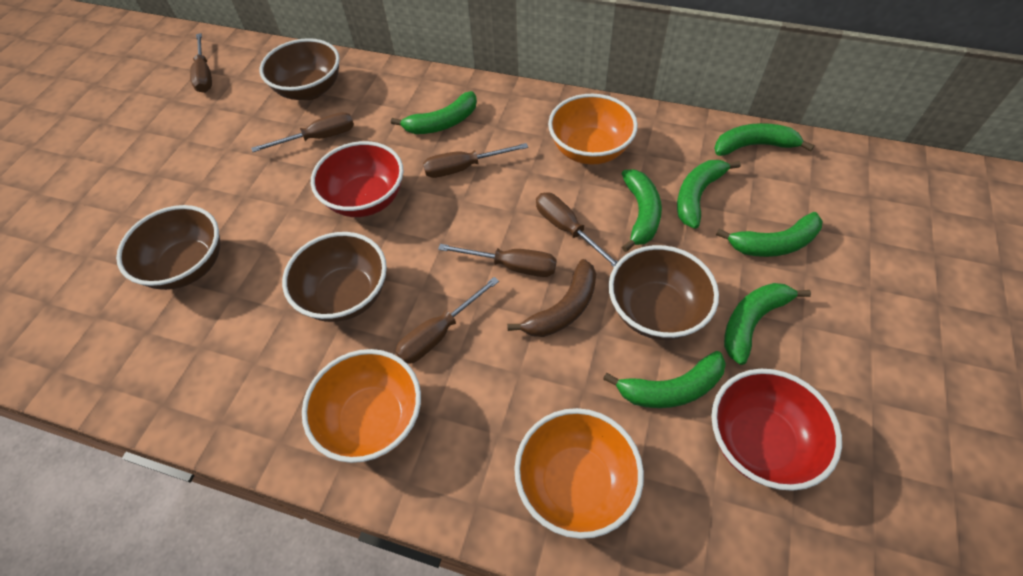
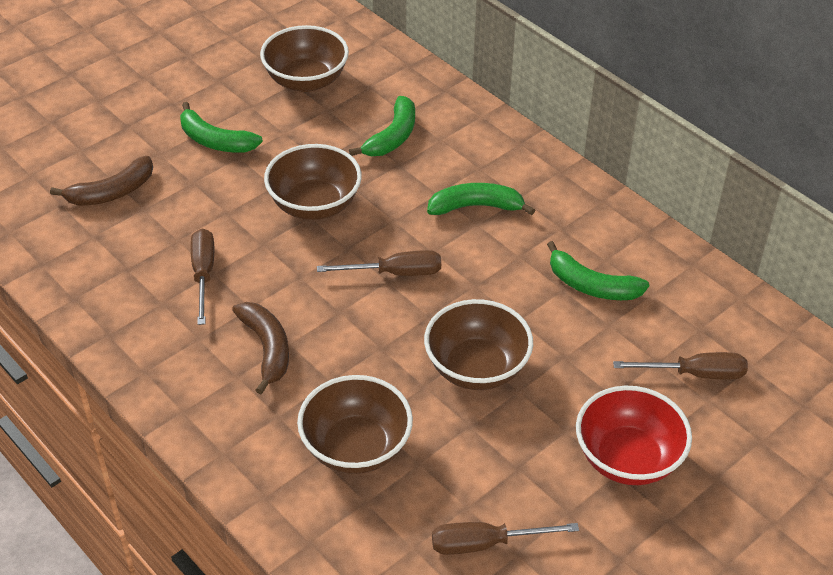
brown banana: [507,259,596,337] = 1 -> [50,156,153,206] [232,302,289,394] = 2
brown screwdriver: [190,33,212,93] [251,112,354,152] [395,277,499,364] [423,143,528,178] [438,244,556,277] [536,193,618,267] = 6 -> [191,229,214,325] [317,250,441,276] [432,522,579,555] [613,352,748,380] = 4
green banana: [391,91,477,134] [603,351,726,408] [622,169,662,252] [677,160,741,229] [714,123,814,156] [716,212,823,257] [724,283,811,365] = 7 -> [180,102,263,153] [349,96,415,156] [427,183,535,215] [547,241,649,300] = 4
orange bowl: [302,349,421,463] [514,408,644,539] [548,94,638,164] = 3 -> none = 0
red bowl: [311,141,403,217] [711,369,842,491] = 2 -> [576,386,692,485] = 1

